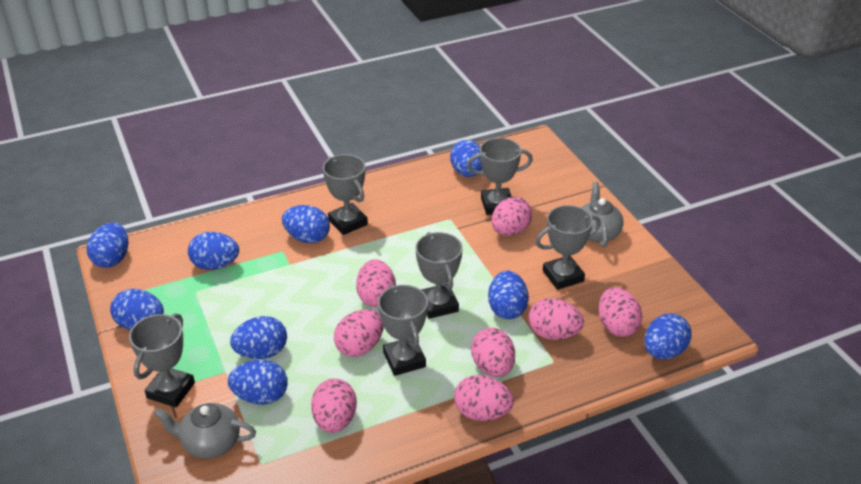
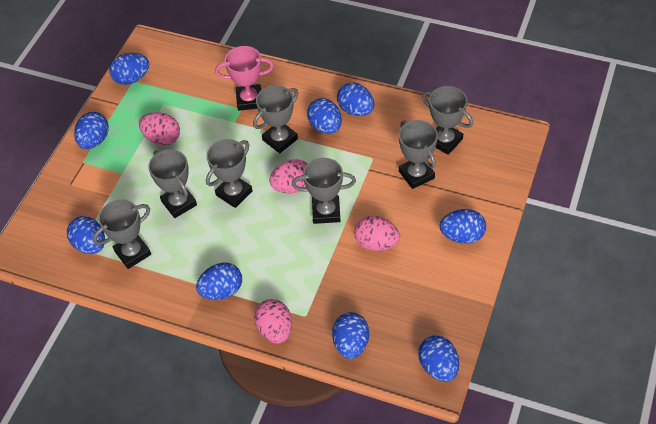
grey teapot: [154,403,256,459] [581,182,624,248] = 2 -> none = 0
grey trophy: [129,313,195,408] [323,154,368,235] [378,284,428,376] [416,232,463,319] [467,138,533,215] [536,205,601,290] = 6 -> [93,199,151,269] [148,149,197,218] [206,139,252,208] [253,85,298,153] [292,158,356,224] [399,120,438,189] [422,86,473,155] = 7
pink egg: [311,379,357,433] [334,309,384,357] [356,259,396,307] [454,375,514,421] [471,327,515,377] [492,197,532,236] [528,298,584,340] [599,287,642,337] = 8 -> [139,112,180,146] [254,299,292,344] [269,159,308,194] [354,216,400,251] = 4
pink trophy: none = 0 -> [215,46,274,111] = 1

